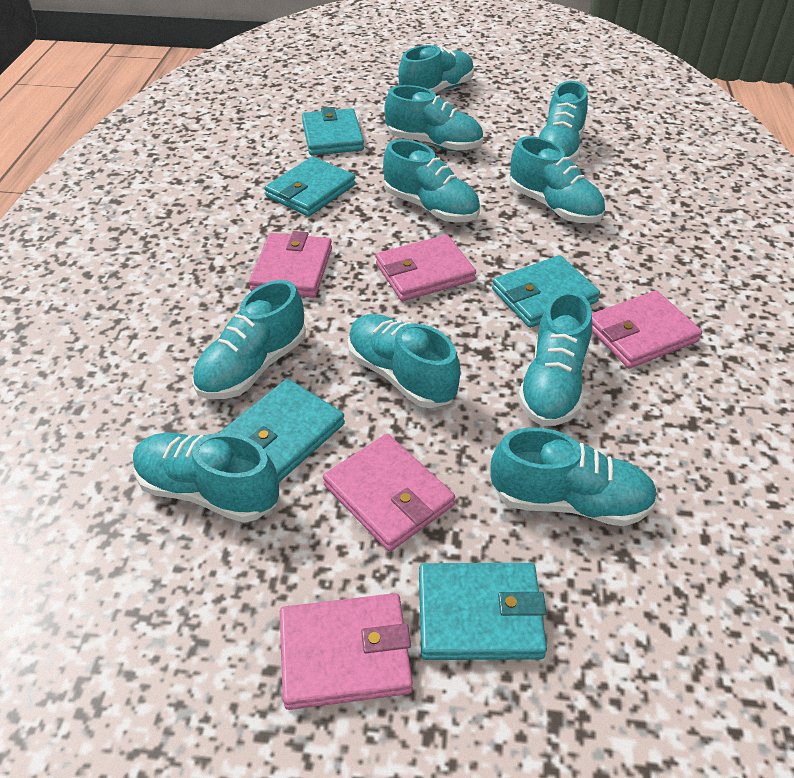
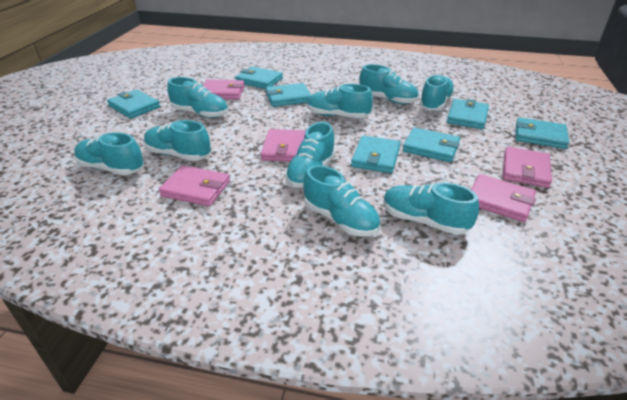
turquoise shoe: [133,432,279,523] [192,280,306,399] [348,314,461,408] [383,139,480,222] [384,85,483,151] [398,45,474,93] [491,427,658,526] [510,136,605,223] [518,291,592,426] [539,81,588,162] = 10 -> [74,132,144,175] [144,120,211,161] [167,77,228,118] [285,122,336,188] [304,165,380,236] [307,84,373,118] [359,64,419,104] [383,182,479,235] [419,74,455,111] = 9
turquoise wallet: [219,379,345,482] [265,157,356,216] [302,107,364,155] [419,563,547,660] [492,255,600,328] = 5 -> [107,89,160,119] [235,67,283,89] [266,83,311,107] [351,135,400,173] [403,127,460,162] [447,99,489,129] [516,117,569,149] = 7

